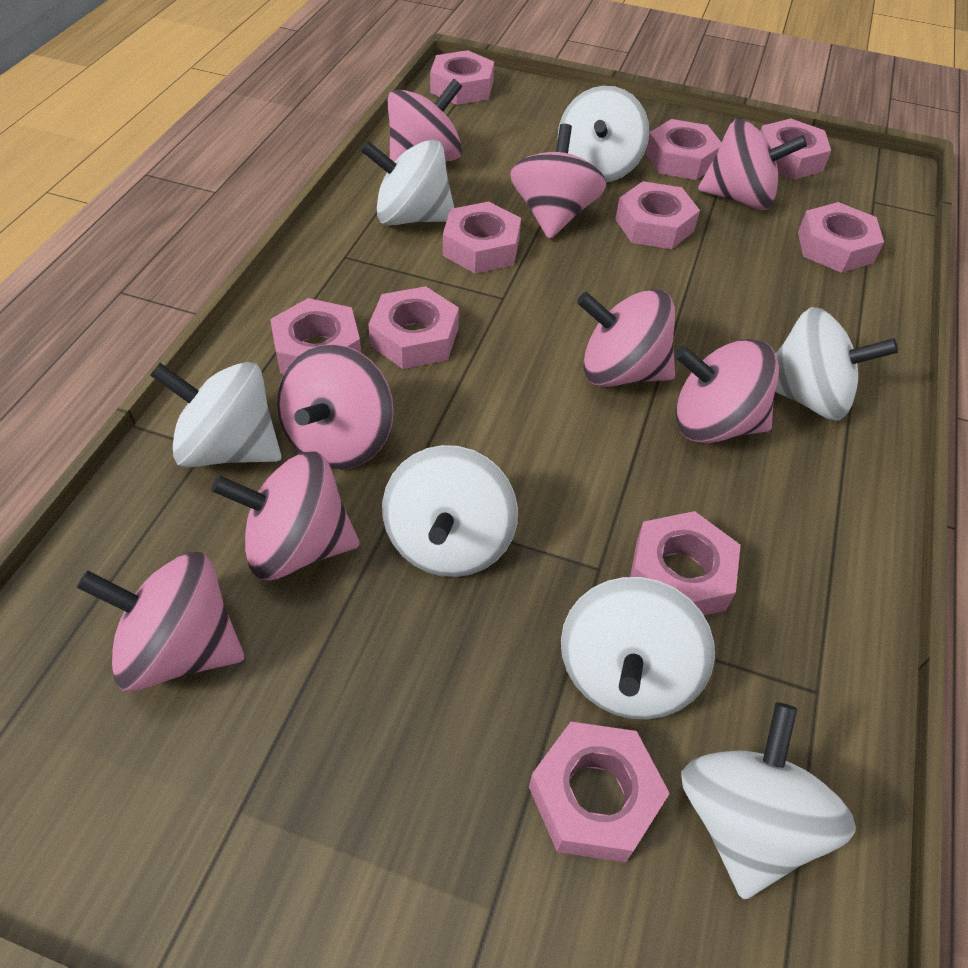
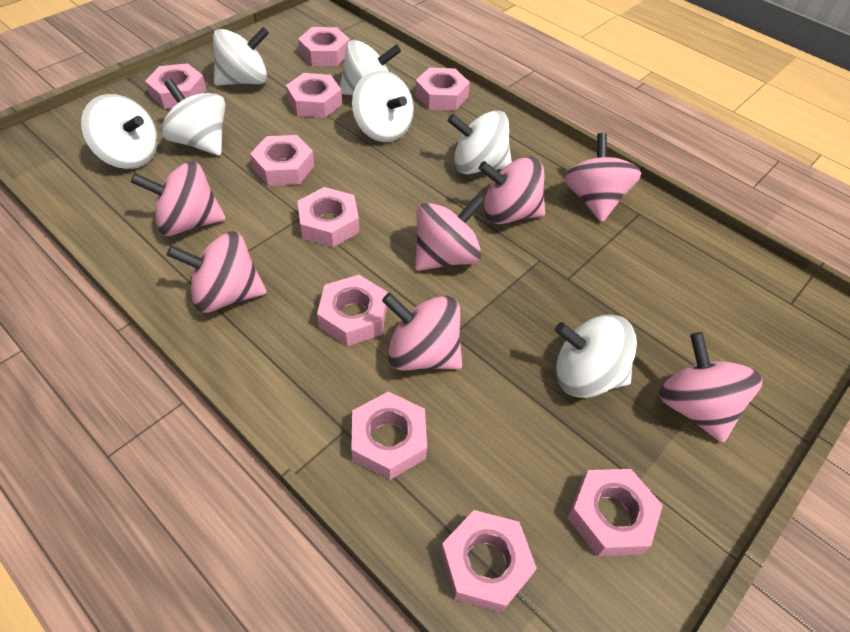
pink spinning top: [77,552,244,692] [211,452,360,580] [277,344,394,469] [388,79,462,162] [510,124,606,239] [577,289,675,387] [674,339,779,443] [698,119,807,210] = 8 -> [131,161,226,236] [167,231,267,313] [382,293,462,370] [415,194,485,271] [478,156,545,224] [564,133,641,222] [659,332,763,443] = 7

